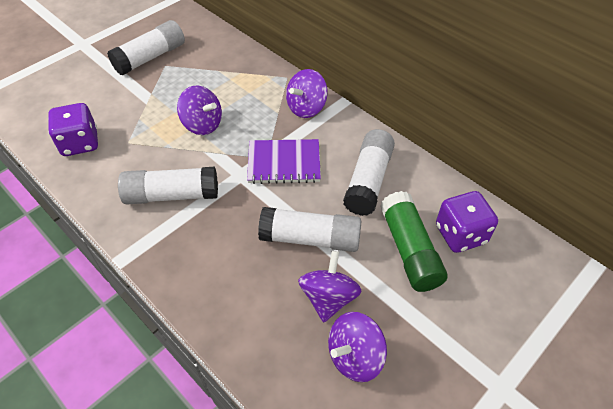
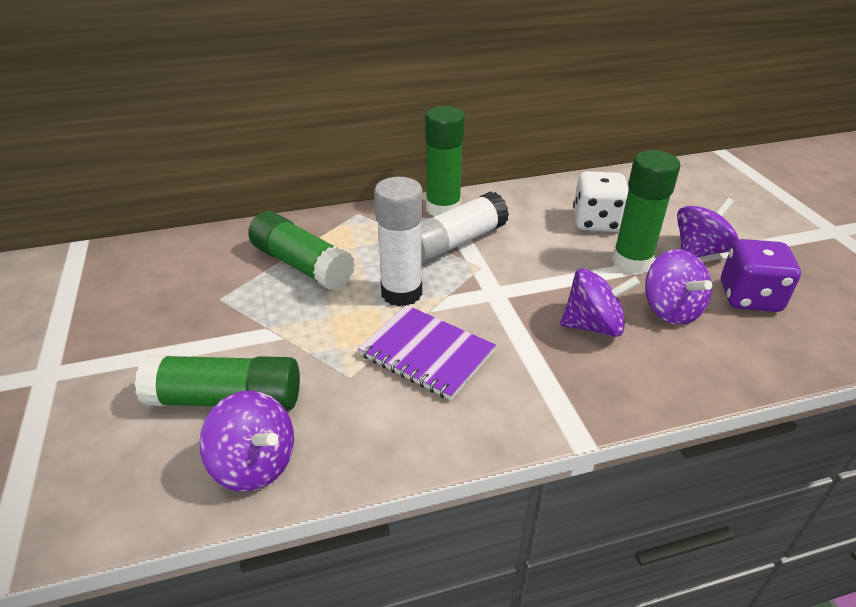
green glue stick: [380,191,447,292] = 1 -> [135,354,300,411] [248,211,355,291] [425,106,465,217] [612,150,680,274] = 4
purple dice: [48,103,98,156] [436,191,498,253] = 2 -> [721,239,801,312] = 1
white dice: none = 0 -> [573,171,629,232] = 1
white glue stick: [107,20,185,76] [118,167,218,205] [258,207,361,252] [343,129,395,216] = 4 -> [374,177,423,307] [421,191,509,265] = 2

